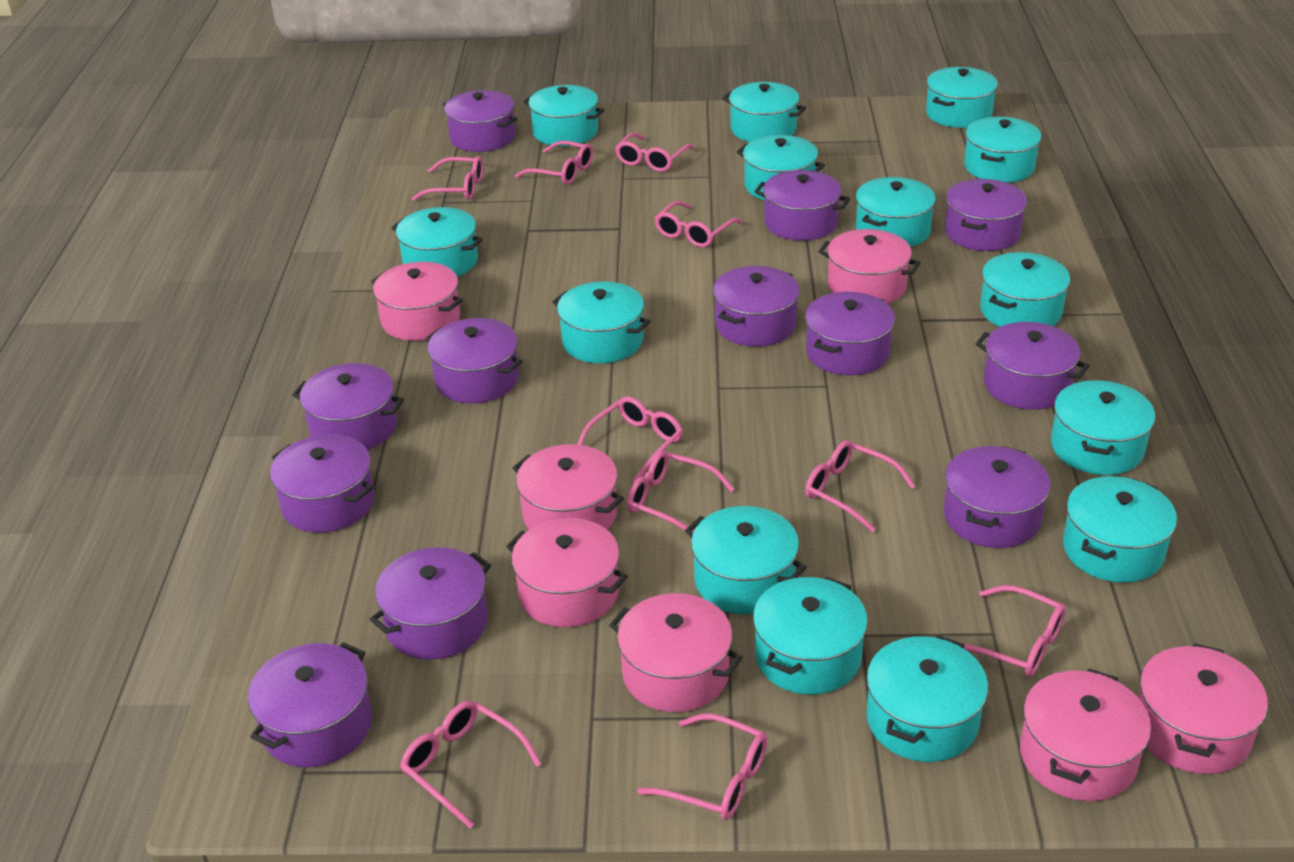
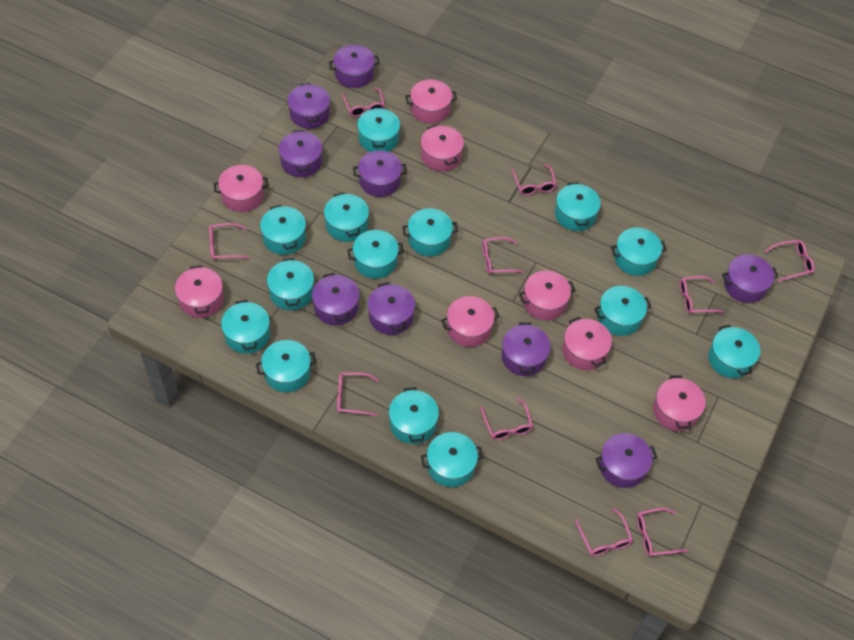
pink pot: [371,262,463,341] [506,518,628,627] [513,444,624,530] [609,593,743,712] [818,229,921,304] [1020,669,1151,801] [1138,643,1268,774] = 7 -> [175,265,224,318] [213,165,269,212] [406,79,457,124] [421,125,464,171] [441,296,499,347] [519,270,576,320] [562,317,612,370] [653,376,706,431] = 8
purple pot: [248,642,372,767] [270,434,375,533] [292,363,404,450] [370,547,491,660] [425,318,523,403] [443,90,517,152] [713,266,800,347] [754,170,850,241] [805,292,895,376] [944,446,1051,548] [945,179,1027,251] [975,322,1090,410] = 12 -> [279,130,322,177] [288,83,330,129] [312,273,359,325] [329,45,380,88] [353,151,407,197] [368,282,415,335] [501,322,551,376] [596,433,657,488] [722,254,778,303] = 9

